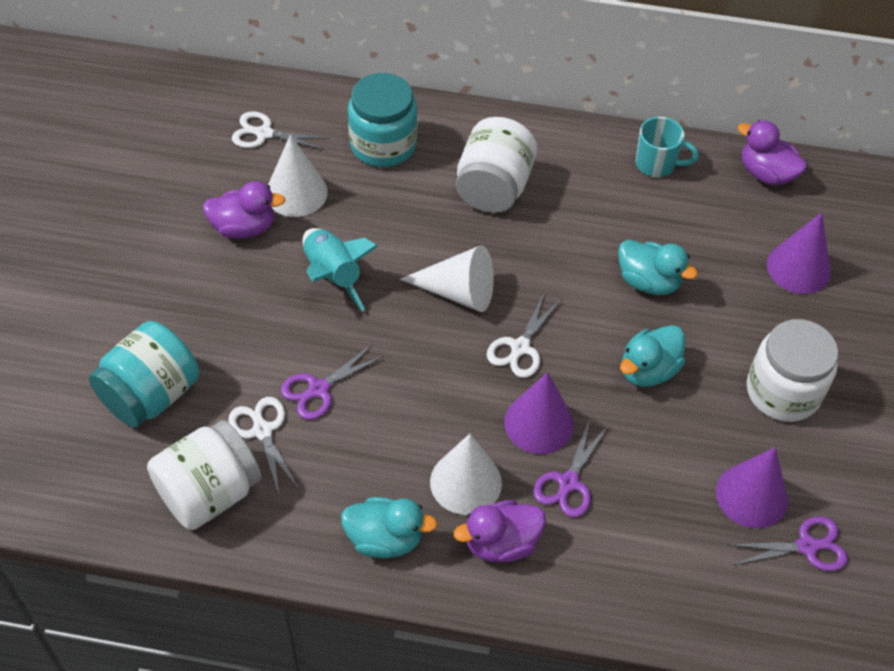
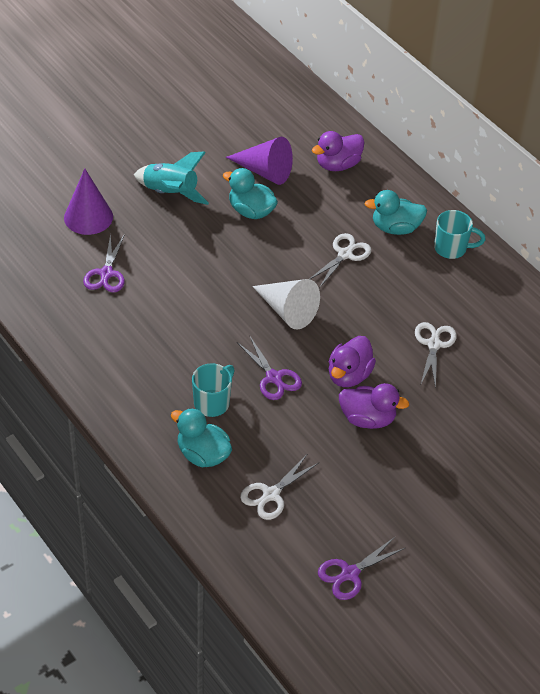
purple cone: [504,372,574,454] [716,447,788,528] [767,212,831,294] = 3 -> [64,168,113,235] [226,137,293,185] = 2
turquoise jar: [89,321,199,428] [348,73,418,167] = 2 -> none = 0
turquoise mug: [636,117,699,177] = 1 -> [192,363,235,417] [434,210,486,259] = 2
white cone: [268,135,328,217] [400,245,494,312] [430,434,502,515] = 3 -> [252,279,320,330] = 1
white jar: [147,420,262,530] [456,117,537,213] [747,319,838,422] = 3 -> none = 0

